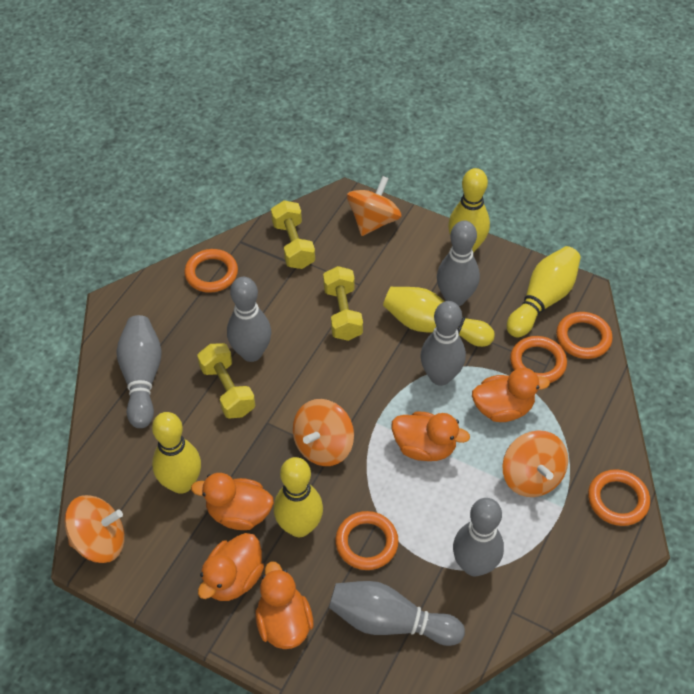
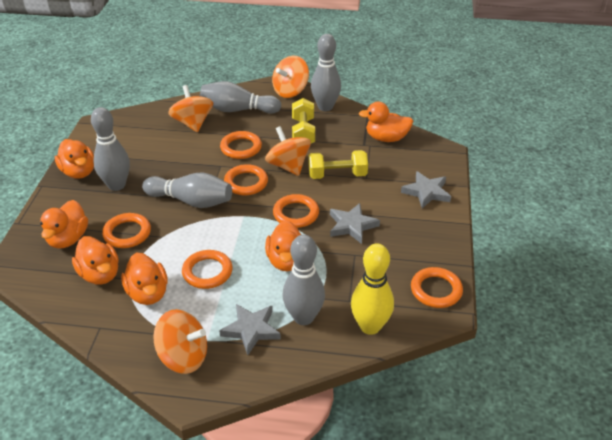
grey bowling pin: [116,315,162,428] [227,277,271,362] [329,581,465,646] [420,301,466,386] [437,220,480,306] [453,498,504,577] = 6 -> [91,107,130,191] [142,173,232,208] [200,81,281,114] [282,235,325,325] [311,34,341,111] = 5
grey star: none = 0 -> [219,304,281,355] [330,203,380,244] [401,171,451,209] = 3
orange duck: [191,473,274,530] [198,533,264,601] [255,561,313,649] [391,412,470,461] [472,368,550,422] = 5 -> [40,200,88,248] [55,139,94,179] [72,236,119,285] [121,253,168,305] [265,220,301,271] [359,101,413,142] = 6
orange ring: [184,249,238,293] [335,511,399,570] [510,336,567,383] [556,312,613,359] [588,469,650,526] = 5 -> [102,213,151,248] [182,250,233,289] [220,131,262,159] [224,164,268,195] [273,194,319,228] [411,267,463,308] = 6
yellow bowling pin: [152,412,201,494] [274,457,323,537] [383,287,495,347] [448,168,490,253] [507,246,581,337] = 5 -> [351,243,394,335] = 1
yellow dumbbell: [197,343,255,419] [271,200,315,269] [323,266,363,341] = 3 -> [292,98,315,144] [309,150,368,179] = 2

